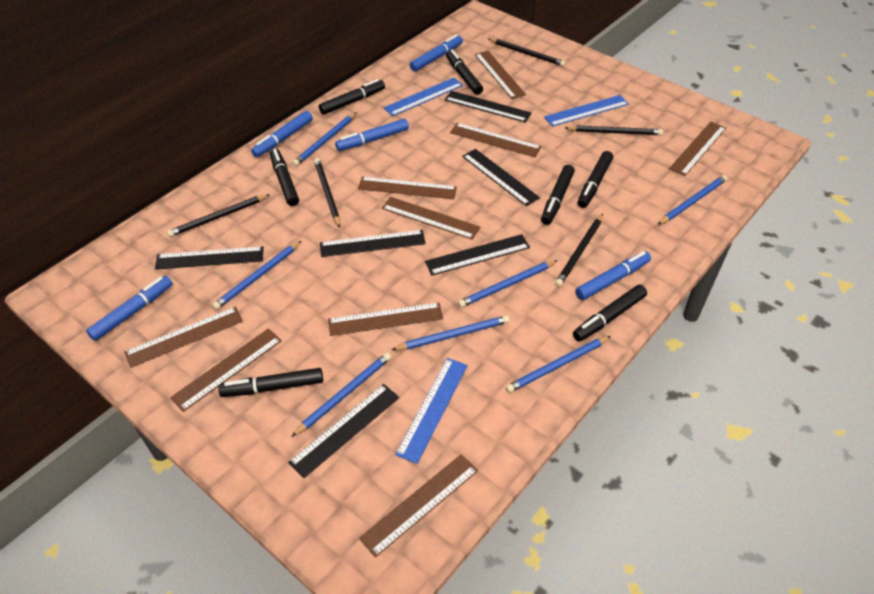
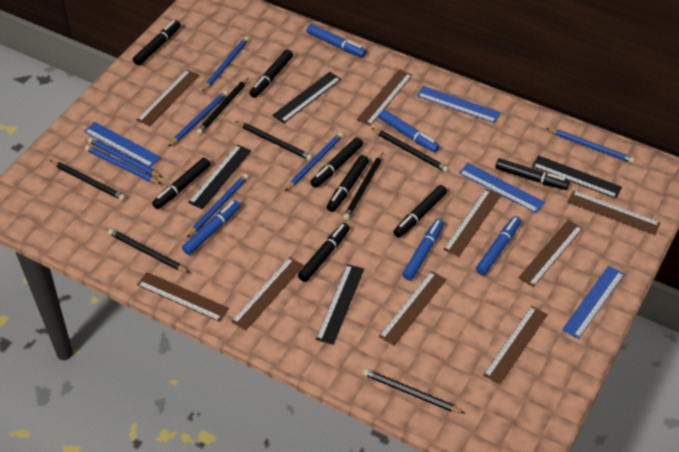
black marker: [218,368,323,397] [270,149,299,206] [319,79,385,115] [446,50,483,95] [541,165,575,225] [573,285,647,341] [577,151,613,208] = 7 -> [133,20,181,66] [152,158,210,209] [249,49,293,98] [298,223,350,282] [310,137,363,188] [327,155,369,212] [393,185,447,238] [495,158,570,190] = 8
black pencil: [167,194,270,237] [314,158,340,228] [488,38,566,67] [555,214,603,287] [565,125,663,135] = 5 -> [50,160,125,201] [108,229,190,273] [197,77,249,135] [235,121,313,160] [343,153,383,220] [363,369,465,414] [371,128,449,172] = 7
black ruler: [155,246,264,270] [288,384,399,478] [320,230,426,257] [425,234,530,276] [445,91,532,123] [462,149,540,206] = 6 -> [188,145,251,209] [272,72,341,123] [316,264,364,345] [532,155,622,199] = 4
blue ruler: [384,78,463,116] [395,358,468,464] [544,95,629,127] = 3 -> [84,122,161,168] [417,86,501,123] [459,163,545,213] [562,266,624,339] = 4

